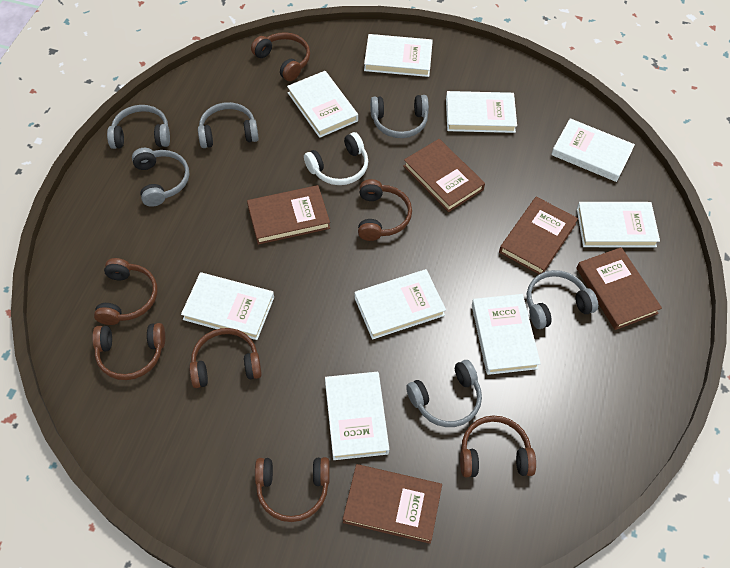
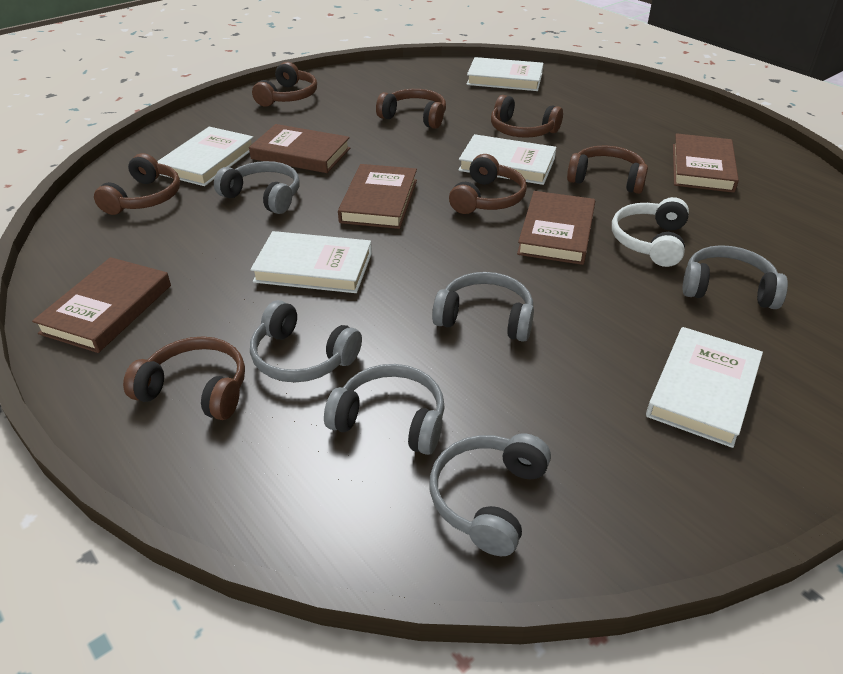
white book: [181,272,274,340] [287,71,358,138] [325,372,389,460] [354,269,446,340] [364,34,433,77] [446,91,517,133] [472,294,541,375] [551,118,635,182] [577,202,660,247] = 9 -> [157,127,253,186] [250,231,372,293] [458,134,556,185] [467,57,543,91] [646,327,763,448] = 5

